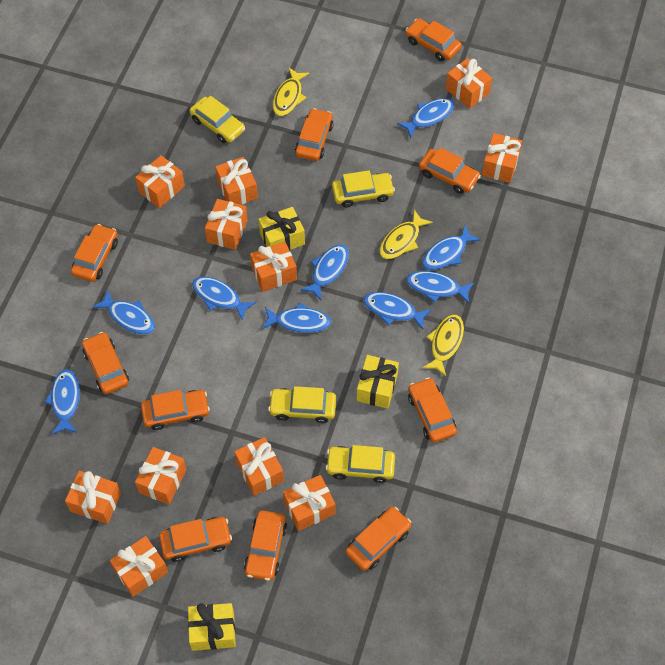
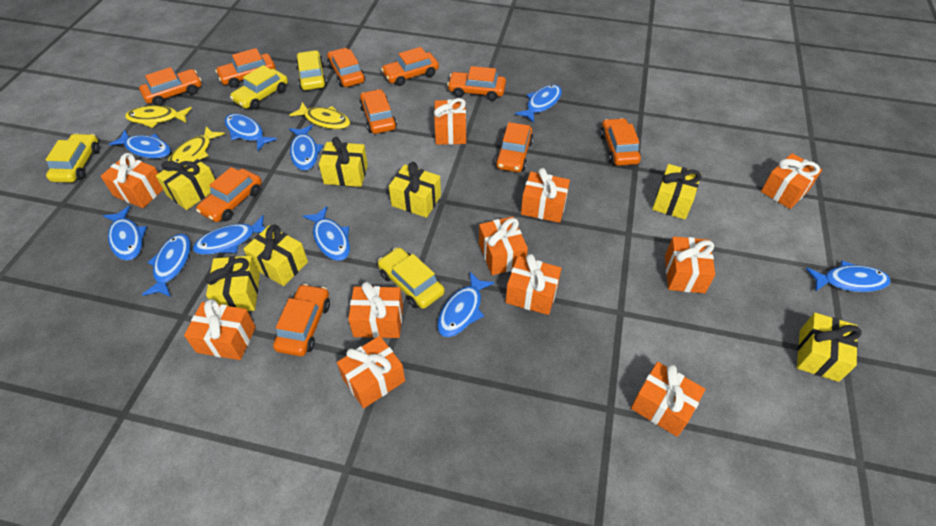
blue fish: [44,369,80,435] [93,290,155,334] [192,276,256,321] [262,302,331,333] [300,244,349,300] [363,292,432,329] [397,98,454,138] [406,271,474,303] [422,225,481,270] = 9 -> [103,206,147,261] [108,130,171,159] [142,234,191,297] [193,215,265,255] [224,114,277,151] [289,125,323,171] [303,206,350,261] [437,272,495,337] [515,85,562,123] [806,261,891,292] = 10
yellow gift: [188,603,236,651] [259,207,305,251] [357,355,399,409] = 3 -> [156,154,215,210] [205,256,260,311] [244,225,308,286] [319,137,368,187] [389,162,441,218] [652,164,702,220] [797,313,862,382] = 7

